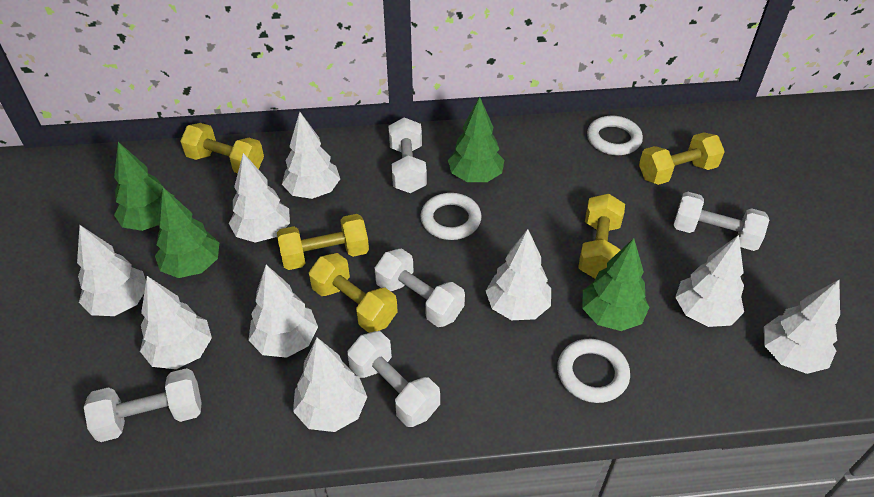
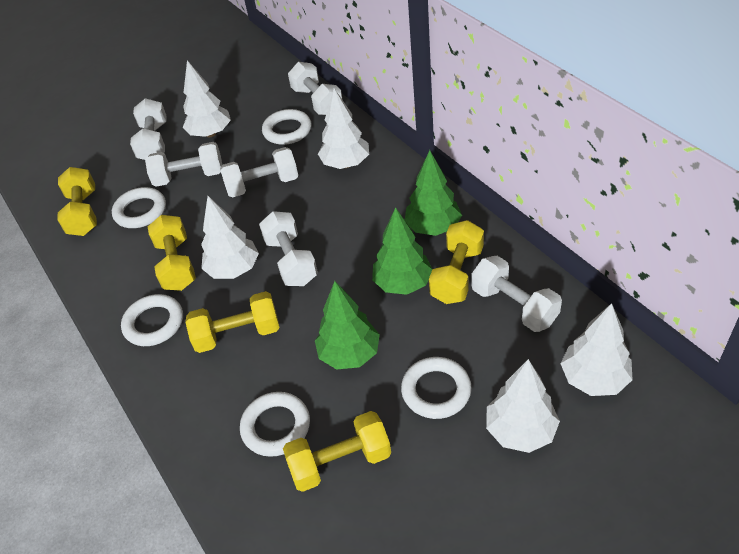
green tree: [114,142,174,231] [155,187,220,278] [448,97,504,182] [582,238,650,331] = 4 -> [315,281,380,370] [372,207,432,295] [405,150,462,236] = 3
white dumbbell: [84,368,202,442] [347,331,440,427] [374,248,465,327] [388,117,427,193] [673,192,769,251] = 5 -> [130,98,167,160] [145,142,222,187] [220,147,298,198] [259,211,318,286] [288,62,343,115] [471,256,562,332] = 6
white ring: [420,193,482,240] [557,339,630,403] [587,116,643,155] = 3 -> [112,187,166,228] [121,294,183,346] [240,392,310,457] [262,109,311,145] [401,357,472,419] = 5
white tree: [77,225,146,316] [140,276,212,369] [229,153,290,242] [249,265,318,358] [282,112,340,199] [293,338,367,432] [486,229,551,320] [675,235,744,327] [764,280,840,374] = 9 -> [183,60,231,137] [201,196,259,279] [318,88,369,169] [486,359,560,453] [560,303,633,396] = 5

